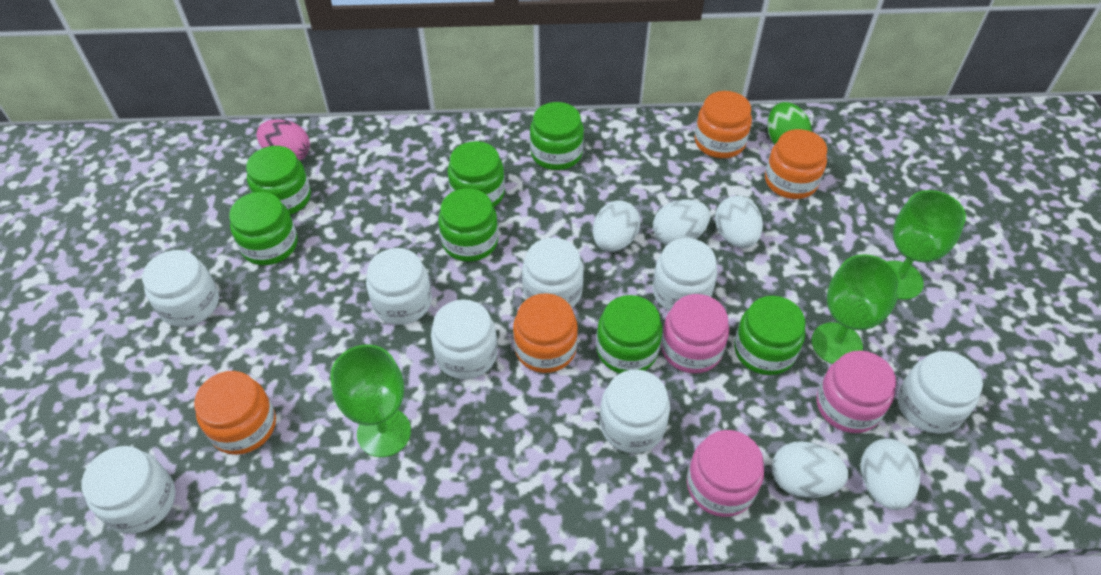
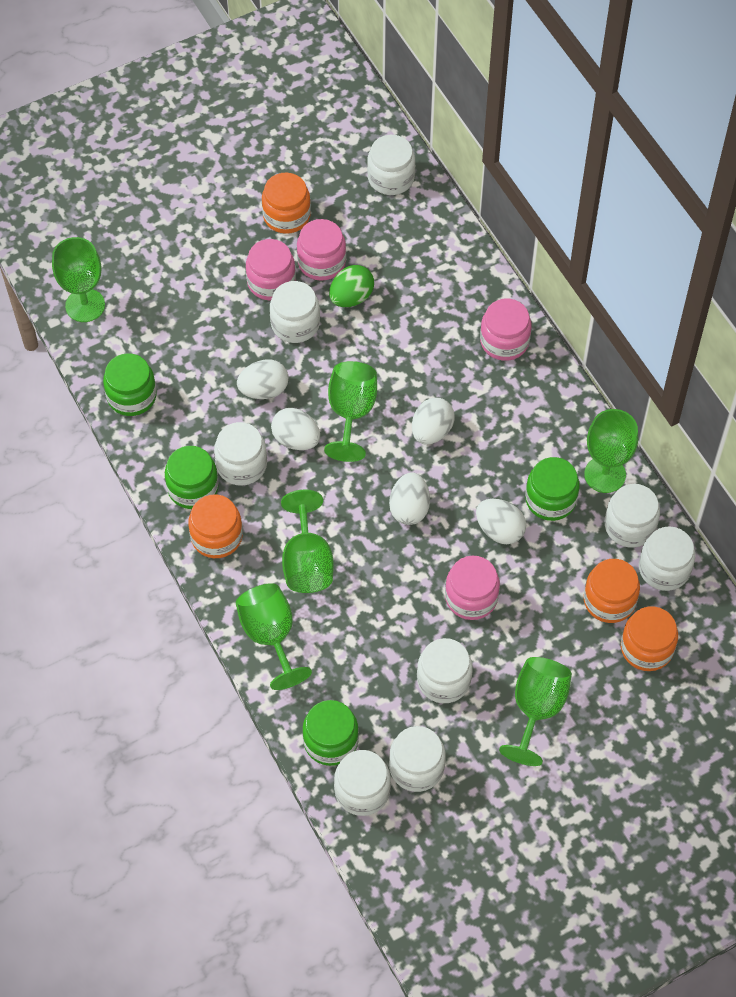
green goblet: [330,344,411,457] [811,254,901,364] [887,190,966,300] = 3 -> [52,237,105,322] [236,583,312,690] [281,490,334,593] [324,361,377,462] [499,657,572,766] [584,409,638,493] = 6
green jar: [229,192,298,265] [246,146,311,215] [438,188,498,262] [448,141,505,207] [530,102,584,170] [596,295,662,373] [734,296,805,375] = 7 -> [103,353,157,416] [165,446,219,509] [303,700,359,766] [525,457,579,521] = 4
pink egg: [257,119,310,160] = 1 -> none = 0
pink jar: [661,294,729,374] [687,430,764,517] [817,350,896,433] = 3 -> [246,239,296,301] [297,219,346,281] [445,556,500,620] [480,298,532,361] = 4

